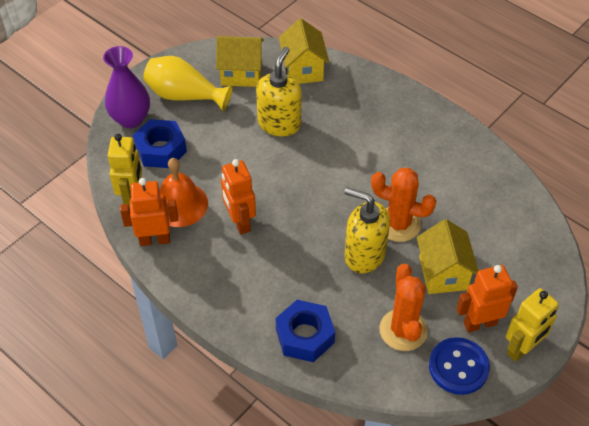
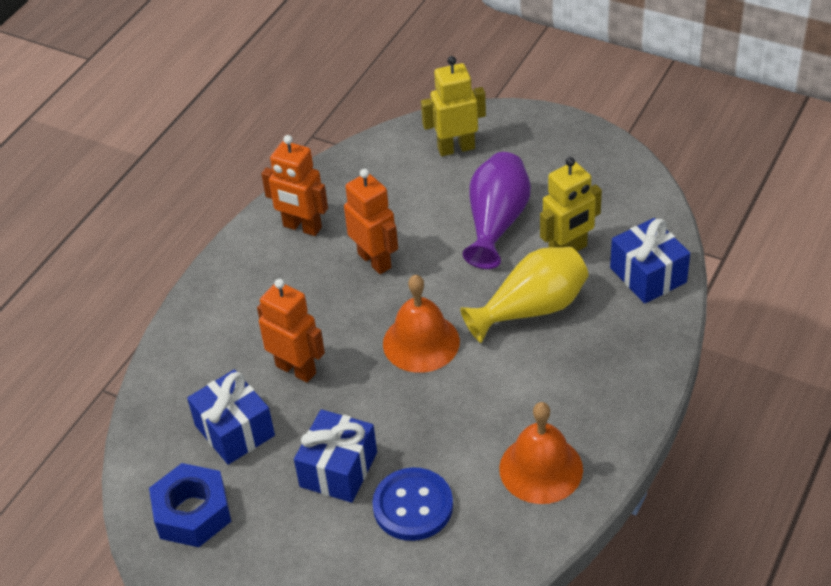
blue gift: none = 0 -> [187,369,275,465] [294,409,377,503] [610,218,690,304] = 3
blue nut: [133,119,187,168] [275,300,335,362] = 2 -> [149,463,231,547] = 1
orange bell: [160,158,208,227] = 1 -> [383,275,460,373] [499,402,583,504] = 2
orange cactus: [371,168,436,242] [379,264,428,351] = 2 -> none = 0
yellow house: [216,36,264,87] [279,18,329,84] [417,219,478,294] = 3 -> none = 0
yellow soap dispenser: [256,47,302,136] [344,187,390,274] = 2 -> none = 0

